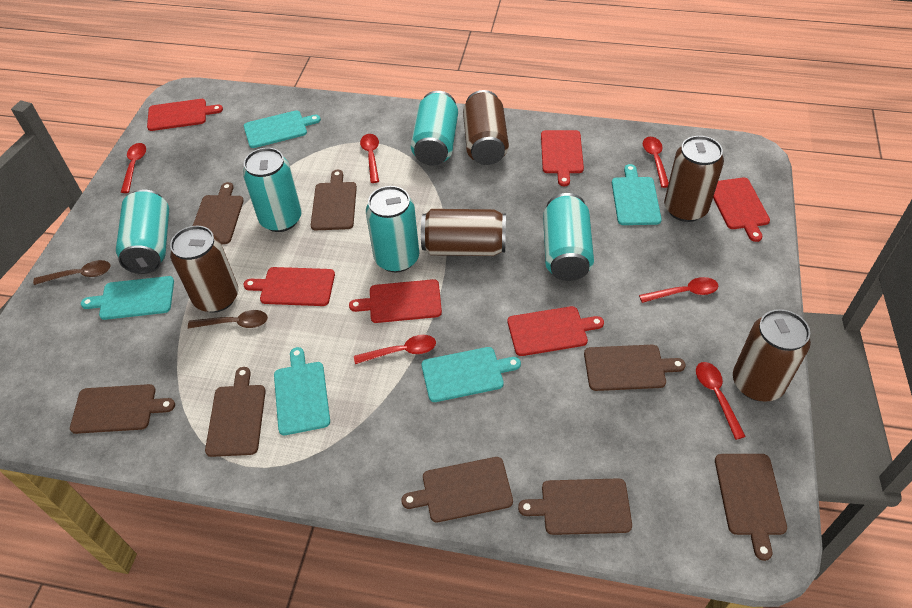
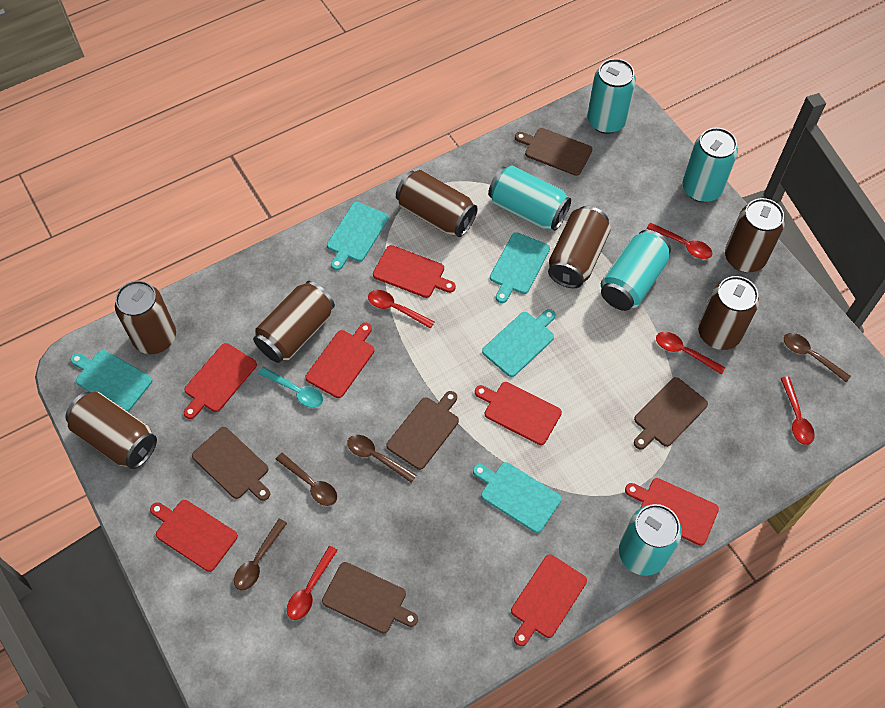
brown can: [170,226,238,313] [421,209,506,256] [463,90,509,165] [664,136,724,222] [733,309,811,402] = 5 -> [65,392,157,469] [115,280,176,354] [253,281,335,363] [396,170,478,237] [548,206,611,288] [698,276,759,350] [725,198,785,272] = 7
brown cutting board: [70,384,175,434] [193,182,244,244] [205,367,266,457] [311,170,357,230] [401,457,513,522] [518,478,632,535] [584,345,685,391] [715,454,787,561] = 8 -> [192,427,270,501] [322,562,418,633] [386,391,459,470] [515,128,592,176] [634,377,708,450] = 5
brown spoon: [33,260,110,285] [188,310,268,328] = 2 -> [234,519,287,591] [276,453,337,506] [347,435,416,482] [784,333,851,382] = 4
red cutting board: [147,99,223,131] [244,267,335,306] [349,279,442,323] [508,306,604,356] [541,130,584,186] [713,178,770,242] = 6 -> [150,500,238,572] [184,343,257,419] [305,323,374,398] [373,245,456,298] [475,382,562,445] [511,555,587,646] [625,478,719,546] = 7
red spoon: [121,143,146,193] [354,335,436,364] [360,134,379,183] [639,277,718,303] [643,137,669,188] [696,362,746,440] = 6 -> [287,546,338,620] [368,290,435,329] [646,223,712,259] [656,332,725,375] [781,377,815,445] = 5
turquoise spoon: none = 0 -> [258,367,323,408] = 1

